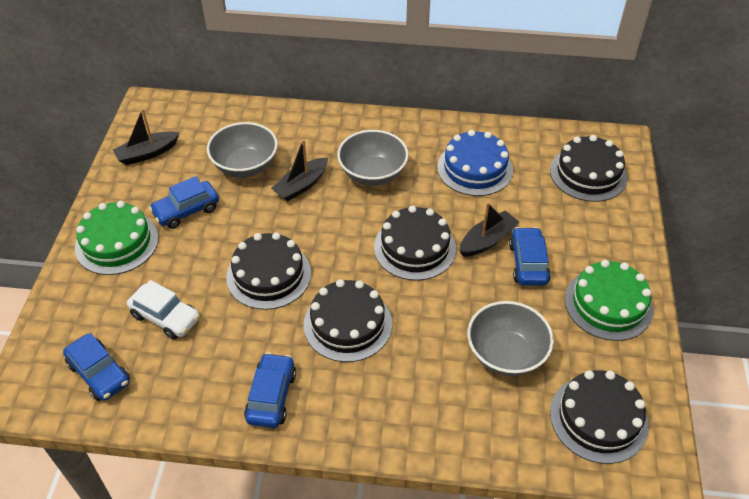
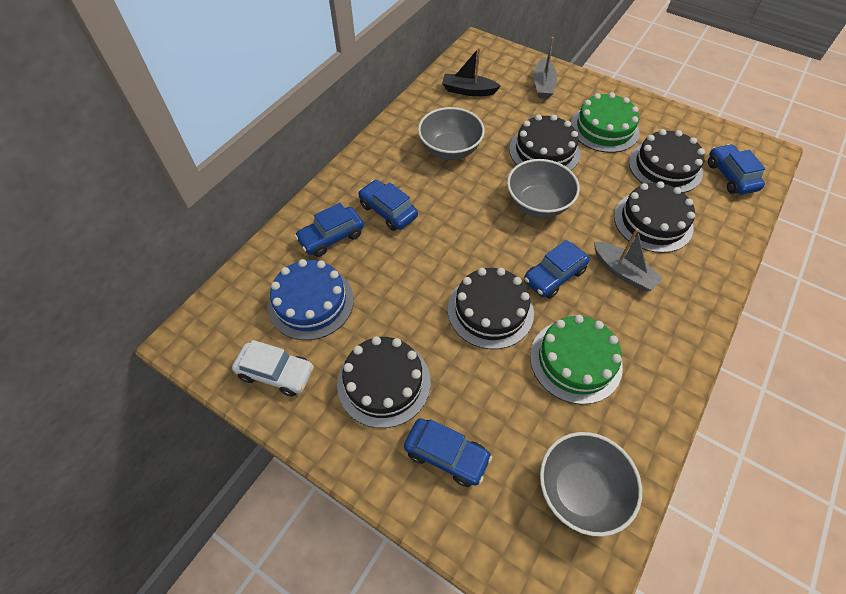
black boat: [113,109,179,165] [271,139,328,201] [459,202,519,257] = 3 -> [442,47,501,96] = 1
blue car: [63,333,130,401] [149,176,219,229] [244,353,296,428] [509,227,551,286] = 4 -> [295,203,364,257] [358,180,418,231] [404,418,492,487] [524,240,590,299] [708,144,766,195] = 5
grey boat: none = 0 -> [533,37,557,99] [594,228,663,291] = 2

